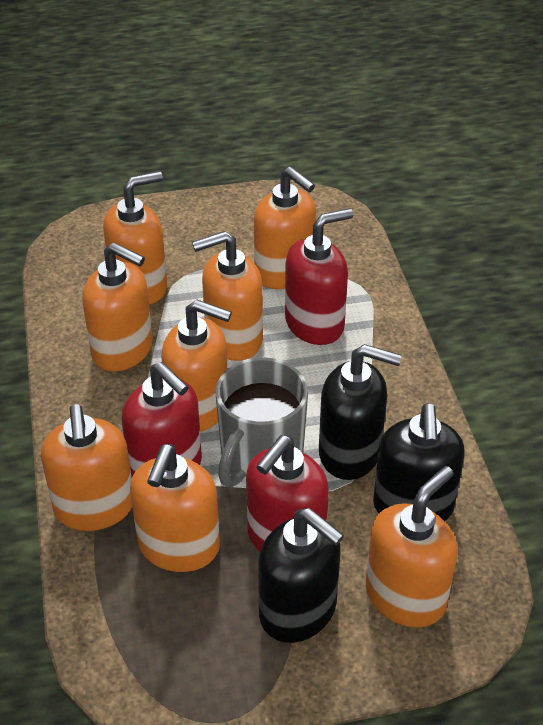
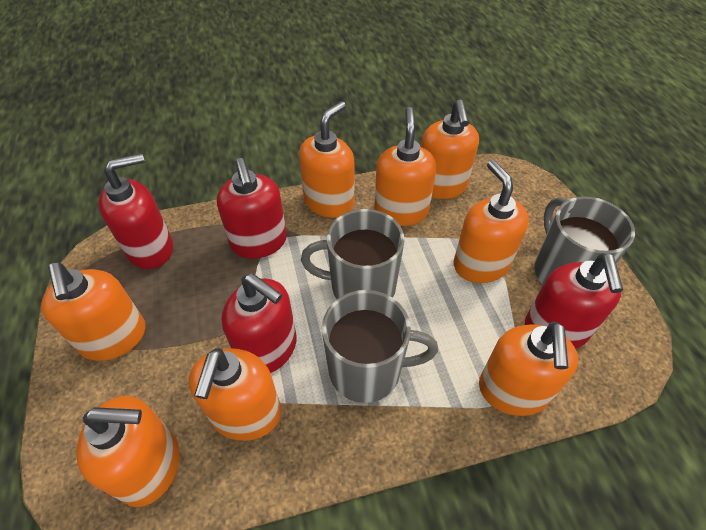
black soap dispenser: [258,508,344,643] [319,344,402,480] [373,403,465,521] = 3 -> none = 0
grey mug: [216,357,308,487] = 1 -> [301,209,405,299] [322,290,438,403] [534,196,635,285] = 3
red soap dispenser: [122,362,202,477] [246,435,329,552] [285,208,353,345] = 3 -> [99,153,173,269] [217,158,287,259] [222,273,297,373] [525,253,623,349] = 4

